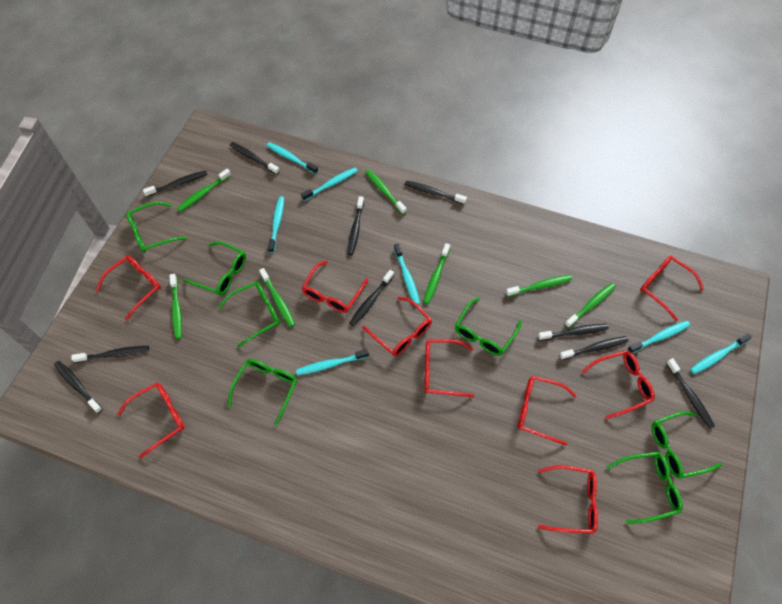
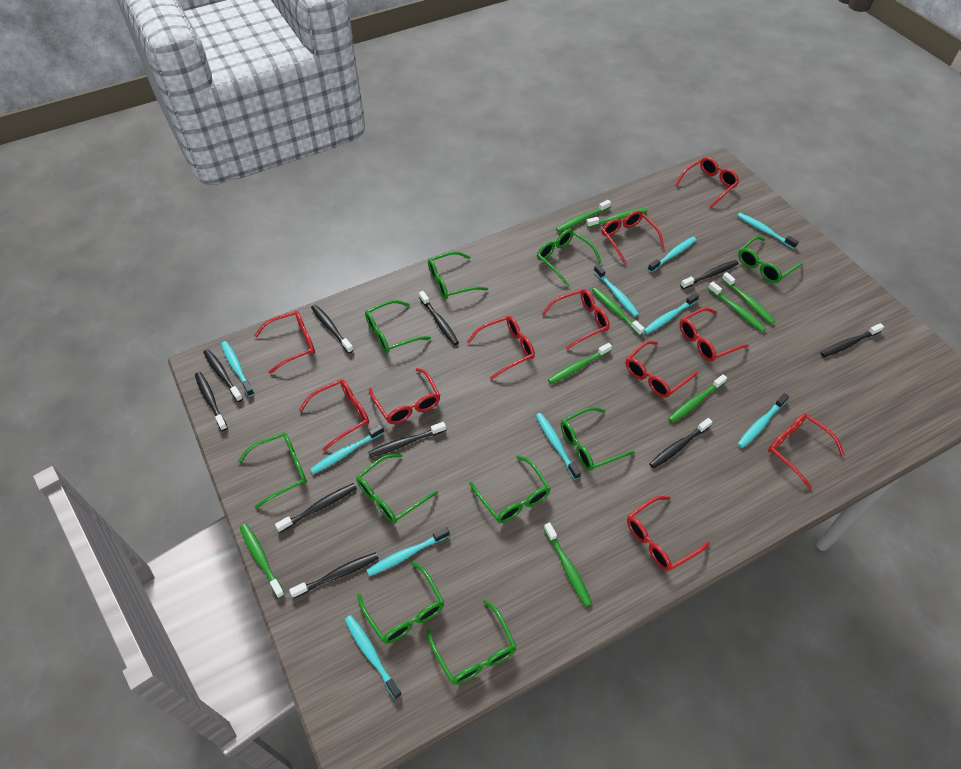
green glasses: [126,202,187,253] [183,241,246,295] [218,282,280,348] [228,359,297,426] [455,298,522,356] [607,452,683,524] [652,411,722,478] = 7 -> [238,433,307,509] [356,454,438,524] [357,561,444,644] [365,300,431,353] [427,599,517,685] [428,251,488,300] [469,456,551,523] [537,229,602,287] [561,407,635,471] [738,236,803,283] = 10
green toothbrush: [169,274,182,339] [177,169,231,212] [259,268,295,327] [365,169,407,214] [423,243,450,304] [506,275,572,297] [565,283,616,328] = 7 -> [240,524,285,598] [544,522,592,607] [548,343,612,384] [556,200,611,232] [586,208,647,228] [592,287,645,336] [668,374,727,423] [708,282,766,332] [722,272,775,324] = 9
red glasses: [96,255,161,320] [118,383,185,458] [302,260,368,313] [363,297,432,356] [425,339,474,397] [518,376,577,445] [538,465,598,534] [581,350,655,419] [640,256,704,321] = 9 -> [254,311,315,374] [299,379,369,451] [369,368,440,424] [467,316,535,380] [542,289,610,350] [601,211,664,264] [626,341,698,398] [627,496,710,571] [675,157,739,208] [680,308,749,362] [768,413,845,490] = 11
turquoise toothbrush: [266,142,318,174] [268,196,284,253] [296,349,369,375] [301,168,358,201] [394,243,420,305] [627,321,690,353] [690,333,752,374] = 7 -> [221,341,255,397] [310,424,384,474] [345,615,402,699] [367,527,450,576] [536,413,581,480] [594,264,639,317] [644,293,699,334] [648,237,697,272] [737,213,799,249] [738,393,789,448] = 10

